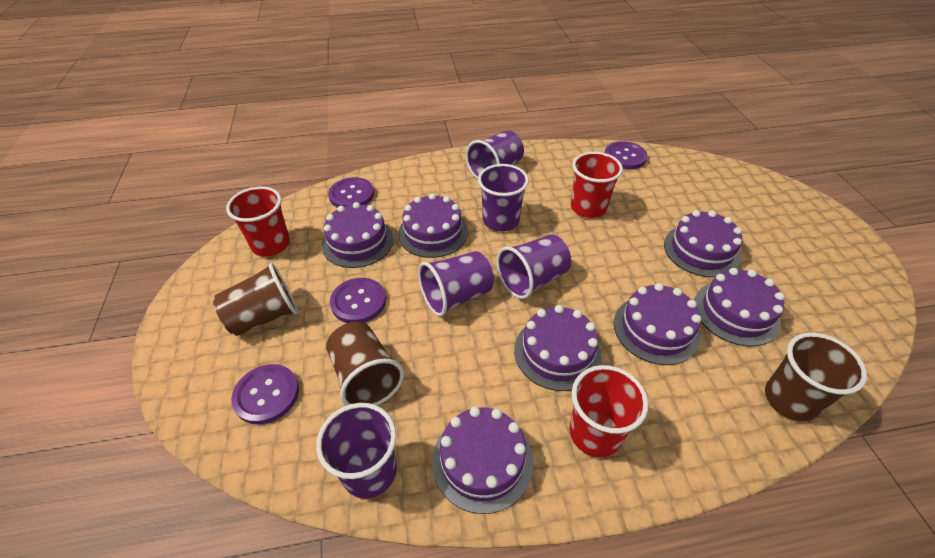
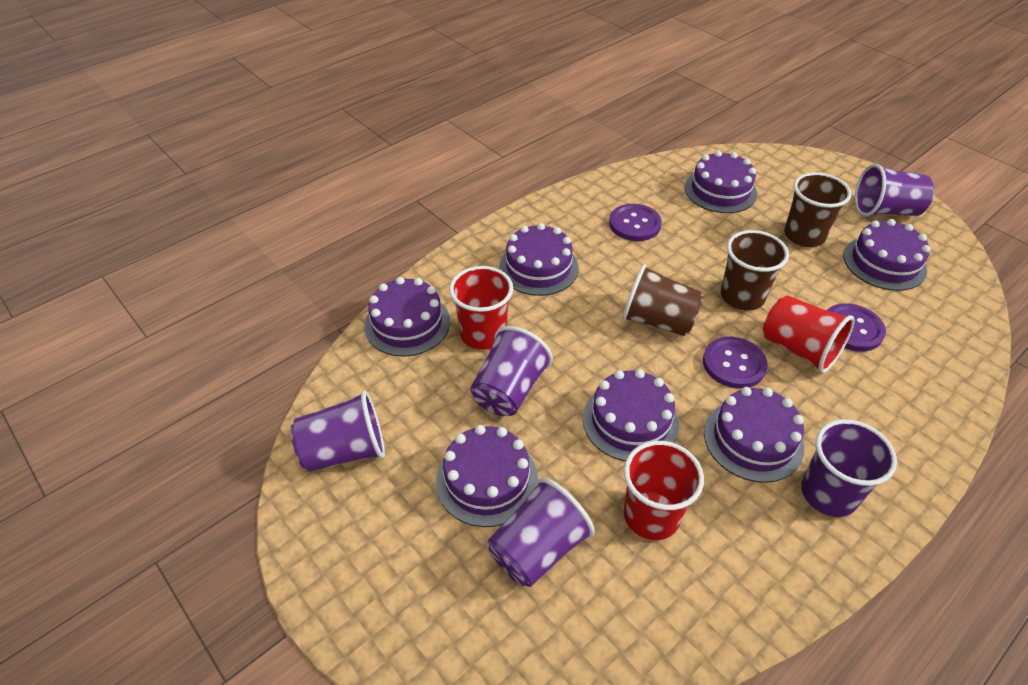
purple button: [231,364,299,425] [328,177,374,208] [330,278,386,323] [605,141,648,170] = 4 -> [609,204,662,241] [703,337,768,389] [827,303,886,351] = 3

